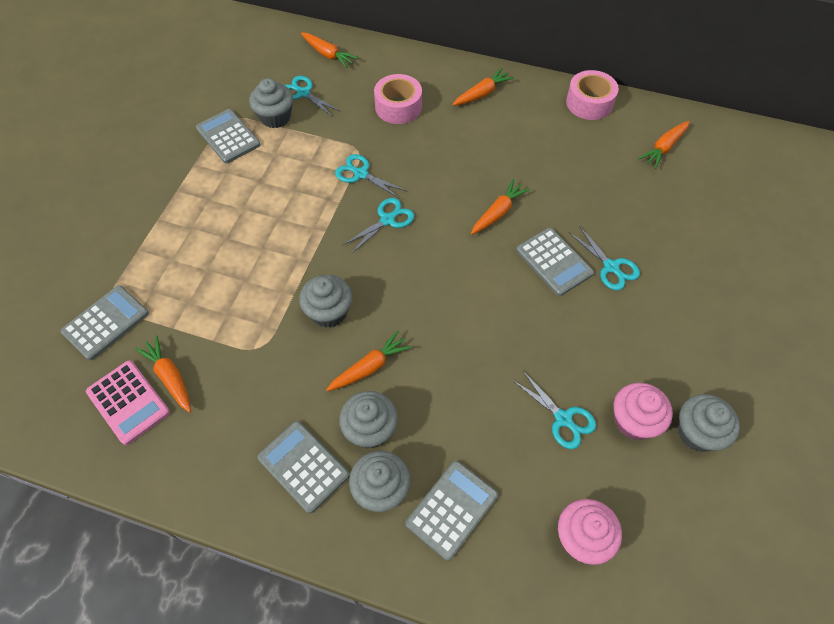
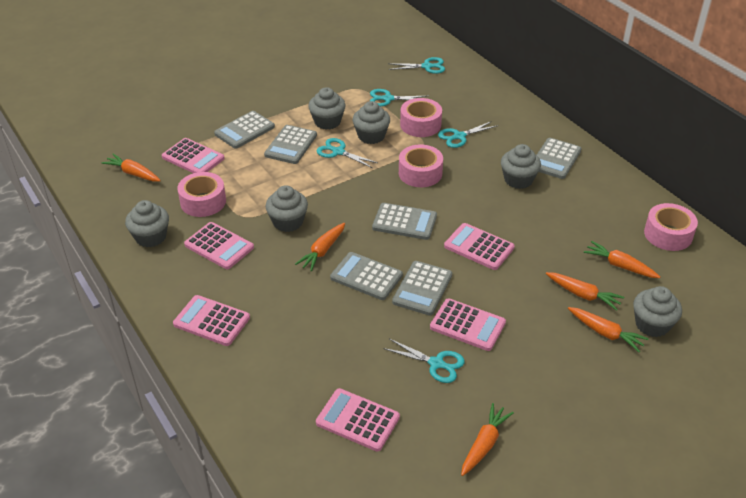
grey calculator: [61,285,149,361] [196,109,261,164] [257,421,350,513] [405,461,498,561] [516,228,594,296] = 5 -> [214,111,275,149] [264,125,317,164] [330,252,403,300] [372,203,437,240] [392,261,452,315] [537,138,582,179] = 6
grey cupcake: [249,78,293,128] [299,275,352,328] [339,391,398,449] [349,451,410,512] [678,394,740,452] = 5 -> [125,200,169,247] [265,185,308,232] [308,87,346,130] [353,101,390,144] [501,144,541,189] [633,286,682,337] = 6
pink calculator: [86,360,170,445] = 1 -> [162,138,225,173] [173,295,250,346] [184,222,254,269] [316,388,400,452] [430,298,506,351] [444,223,515,270] = 6
pink cupcake: [558,499,622,565] [613,383,673,440] = 2 -> none = 0
pink tape: [374,74,422,124] [566,70,619,120] = 2 -> [177,172,226,217] [399,145,443,187] [400,98,442,137] [644,203,698,251] = 4

